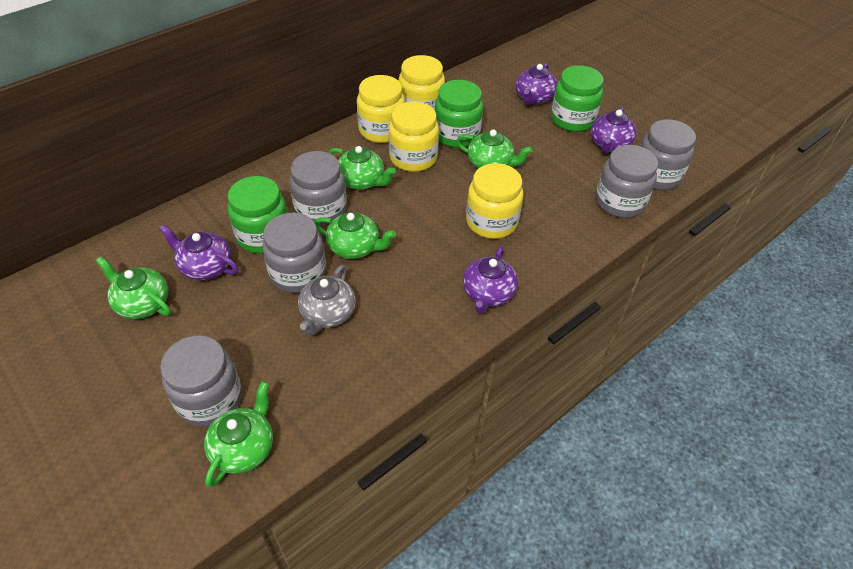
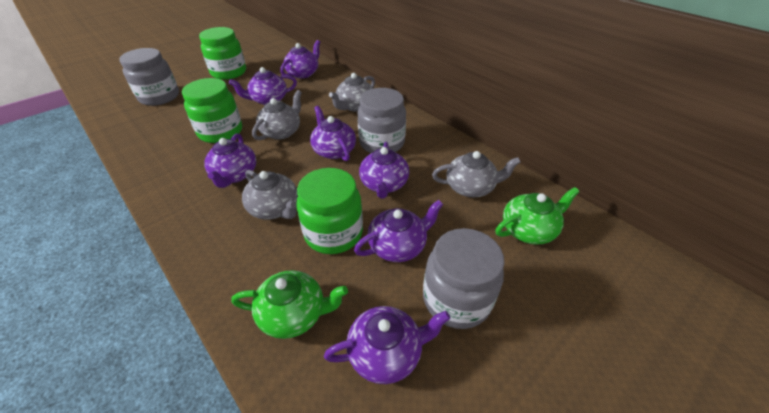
green teapot: [96,257,171,319] [204,381,273,487] [314,212,396,259] [329,146,396,190] [456,129,533,169] = 5 -> [231,270,348,339] [495,187,580,245] = 2
grey jar: [160,335,242,427] [262,213,326,293] [289,151,347,226] [595,145,658,218] [640,119,696,190] = 5 -> [119,48,179,106] [357,88,406,153] [423,228,505,329] = 3
grey teapot: [298,265,356,336] = 1 -> [242,169,298,220] [252,90,302,140] [329,73,375,112] [432,151,521,197] = 4
purple teapot: [159,224,238,281] [463,246,518,314] [516,63,557,105] [591,106,637,154] = 4 -> [204,133,256,188] [229,67,297,105] [280,40,320,79] [310,106,356,161] [324,306,450,384] [354,200,443,262] [359,142,409,199] = 7
yellow jar: [357,75,405,143] [388,101,439,172] [398,55,445,110] [466,163,523,239] = 4 -> none = 0

